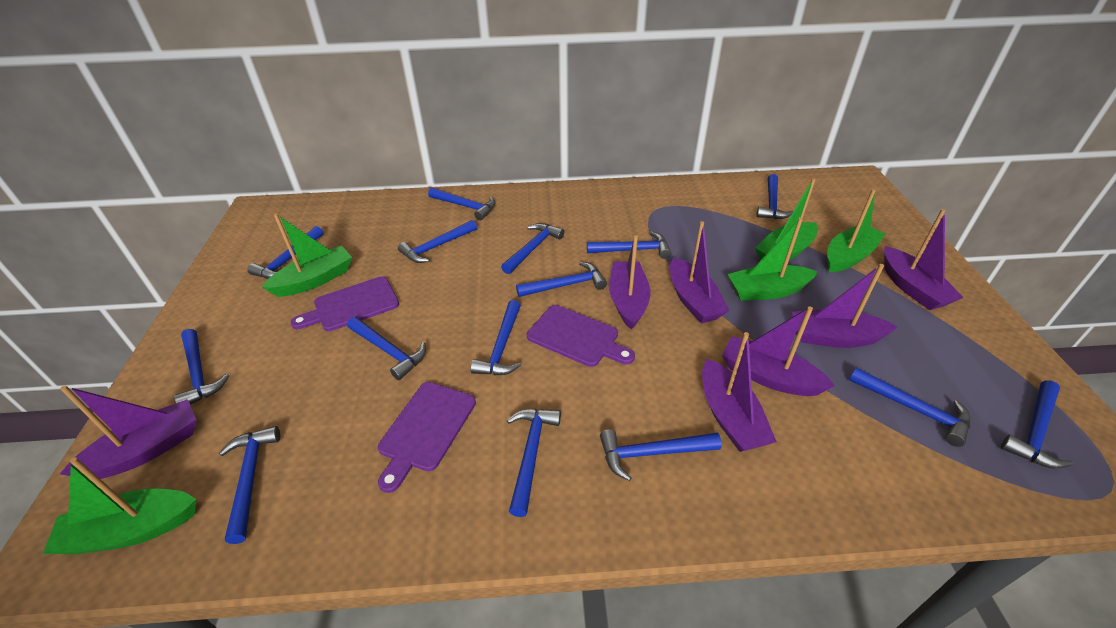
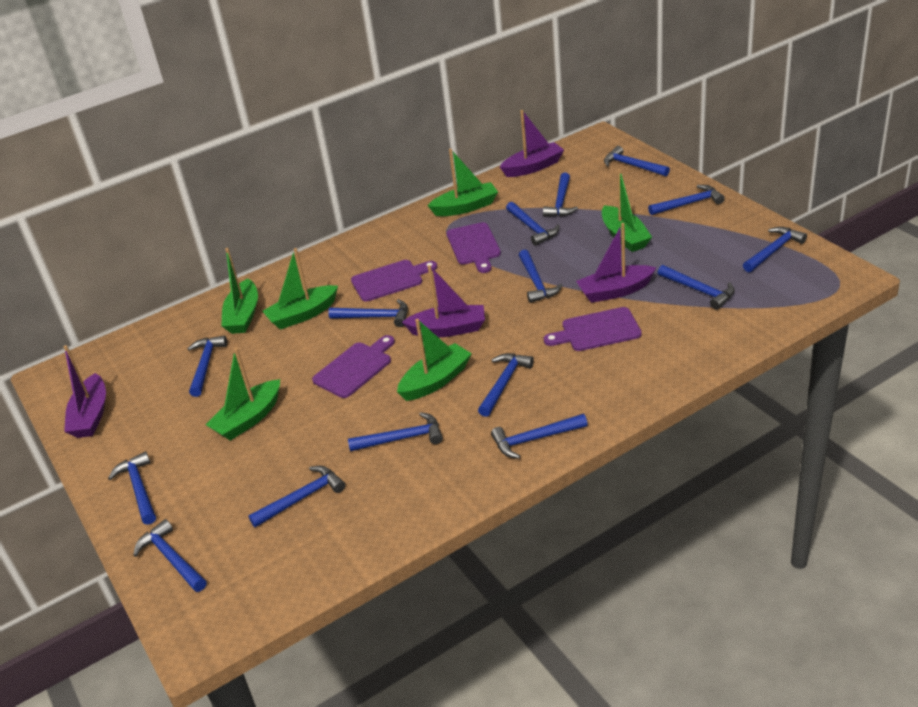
green boat: [43,457,196,554] [262,214,352,297] [727,217,818,301] [755,178,818,261] [827,189,886,272] = 5 -> [205,348,280,441] [222,248,258,334] [262,248,338,330] [397,319,472,401] [427,149,498,216] [602,169,652,252] = 6
purple boat: [60,385,196,479] [609,235,650,330] [670,221,730,323] [702,332,777,452] [722,306,835,396] [792,264,898,348] [884,209,964,310] = 7 -> [64,345,106,438] [402,265,485,337] [500,110,564,177] [576,223,656,303] = 4
purple cutting board: [291,277,399,331] [378,382,476,493] [527,305,635,367] = 3 -> [312,335,395,398] [351,260,437,302] [447,222,501,273] [544,307,642,351] = 4

